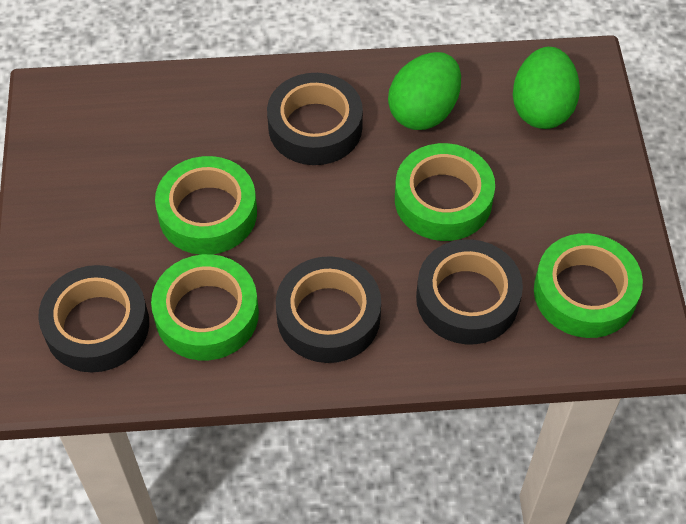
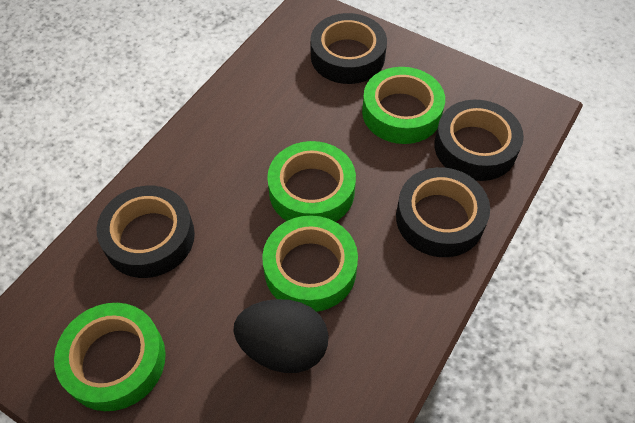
black egg: none = 0 -> [233,299,329,373] = 1
green egg: [388,52,461,130] [513,47,580,129] = 2 -> none = 0

